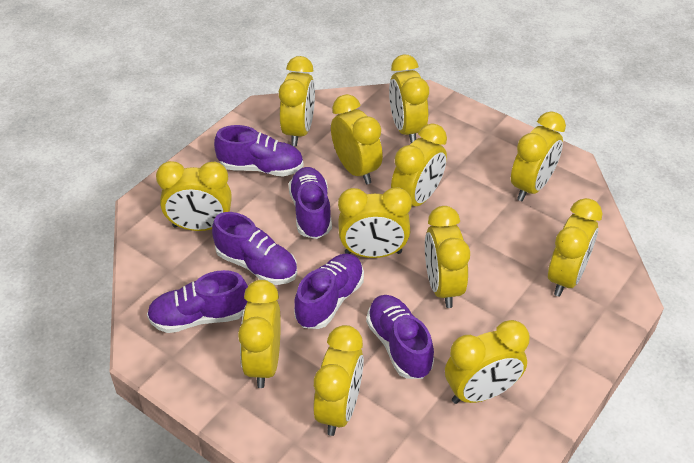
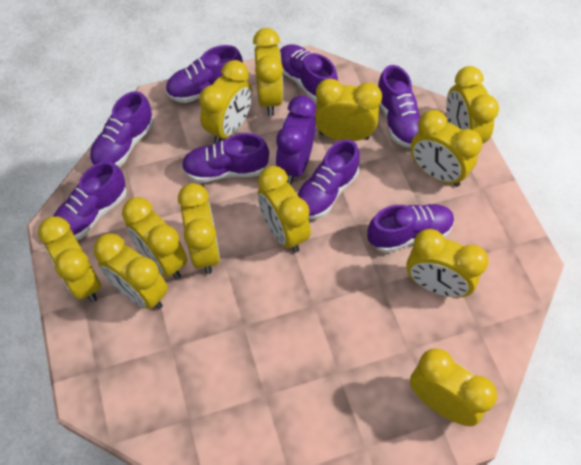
purple clock: none = 0 -> [275,95,316,184] = 1
purple shoe: [147,270,248,333] [212,212,297,285] [214,125,304,177] [288,167,332,239] [294,254,364,329] [366,295,434,379] = 6 -> [53,161,127,240] [89,91,154,167] [166,45,243,103] [181,133,269,183] [280,44,338,102] [296,139,360,219] [367,204,454,253] [378,65,421,148] = 8

